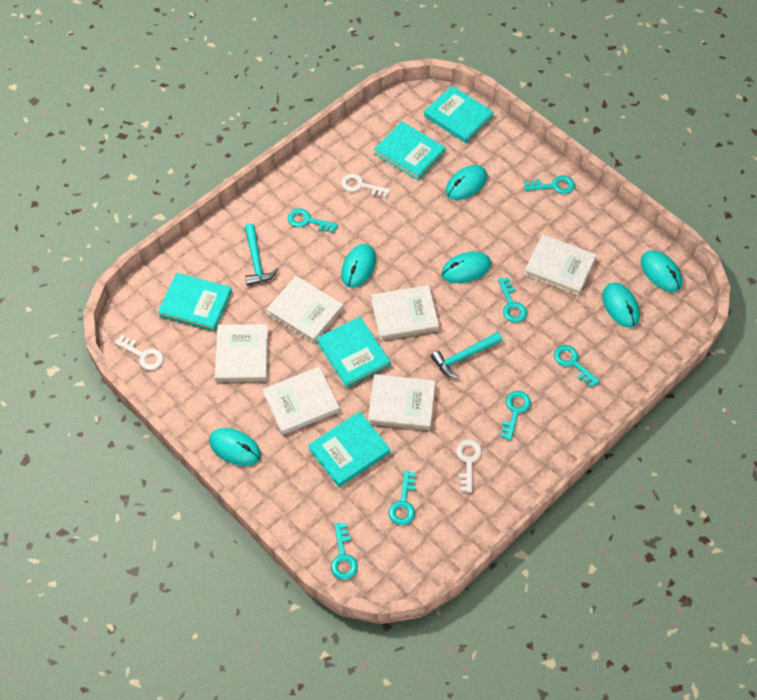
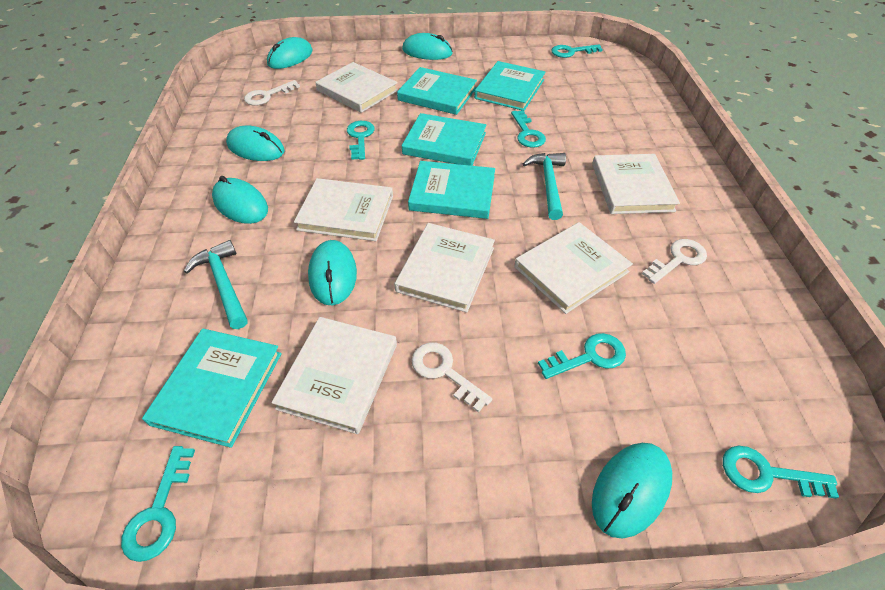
turquoise key: [288,208,338,233] [331,523,358,580] [389,470,416,525] [498,277,527,323] [500,391,531,441] [524,175,575,194] [554,345,600,388] = 7 -> [121,446,195,562] [347,121,375,160] [511,110,546,148] [538,333,626,379] [551,44,603,58] [723,446,839,499] = 6

